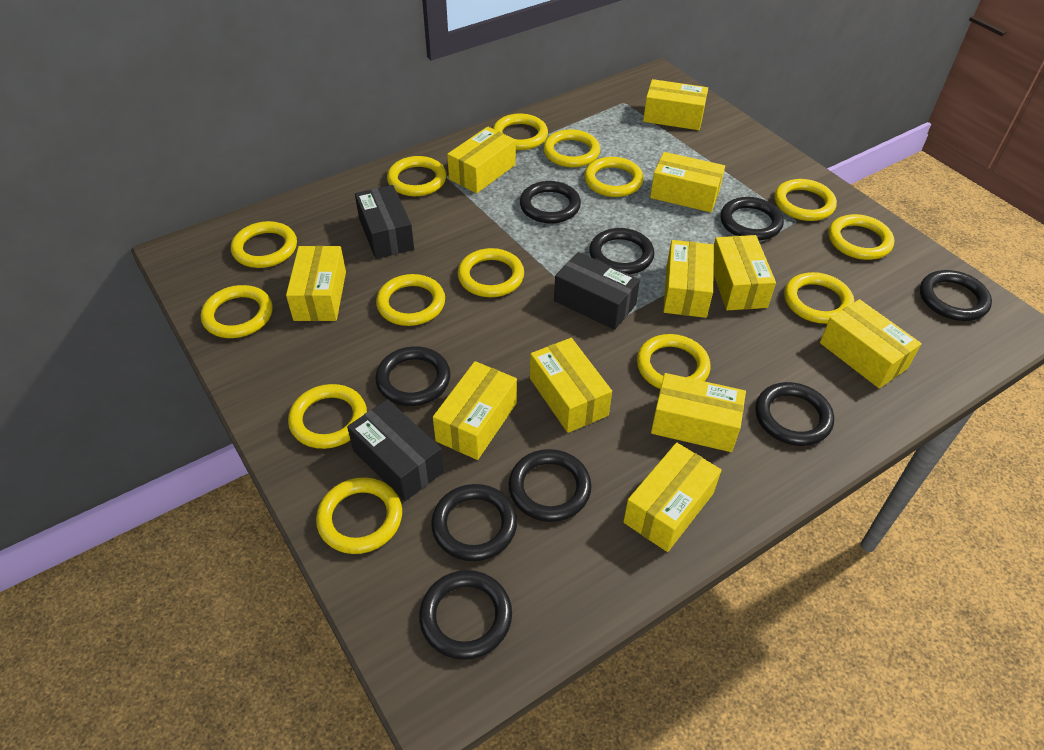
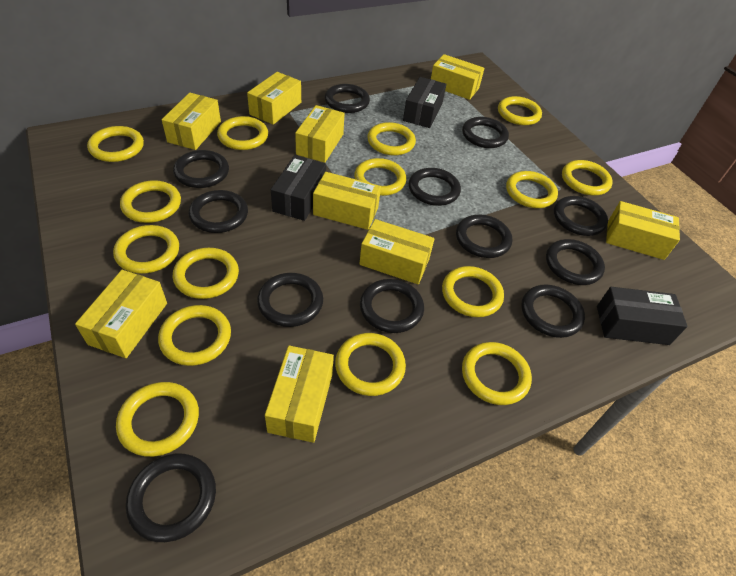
black ring: [375,346,450,406] [419,570,512,660] [431,484,517,561] [508,449,592,522] [520,181,581,223] [589,228,654,274] [720,197,784,241] [755,382,834,446] [920,270,992,321] = 9 -> [126,453,216,542] [173,150,229,188] [188,190,248,233] [257,273,323,327] [325,84,370,113] [360,279,424,333] [409,168,461,206] [456,215,512,258] [462,117,509,148] [521,285,585,338] [546,239,605,285] [554,196,608,236] = 12
yellow box: [286,246,346,321] [433,361,517,460] [447,127,516,193] [530,338,612,433] [623,443,722,552] [643,79,708,130] [650,152,725,212] [651,373,746,452] [663,240,714,318] [713,235,776,310] [820,299,922,388] = 11 -> [75,270,167,358] [162,93,221,150] [247,72,301,125] [265,345,334,443] [295,105,345,163] [313,172,381,230] [359,219,435,285] [431,54,484,100] [606,201,680,260] = 9
yellow ring: [201,285,272,338] [231,221,297,268] [288,384,367,449] [316,477,402,554] [376,274,445,326] [387,156,446,196] [458,248,524,297] [493,114,548,150] [543,129,600,167] [584,157,644,197] [637,334,711,389] [774,179,837,221] [784,272,854,324] [828,214,894,260] = 14 -> [87,126,144,162] [113,225,179,274] [116,382,199,457] [120,180,181,223] [158,305,231,366] [173,248,239,299] [217,116,268,150] [335,333,406,396] [354,158,406,196] [367,122,416,155] [442,266,504,317] [462,342,532,405] [498,96,542,125] [506,171,558,208] [562,160,613,196] = 15

